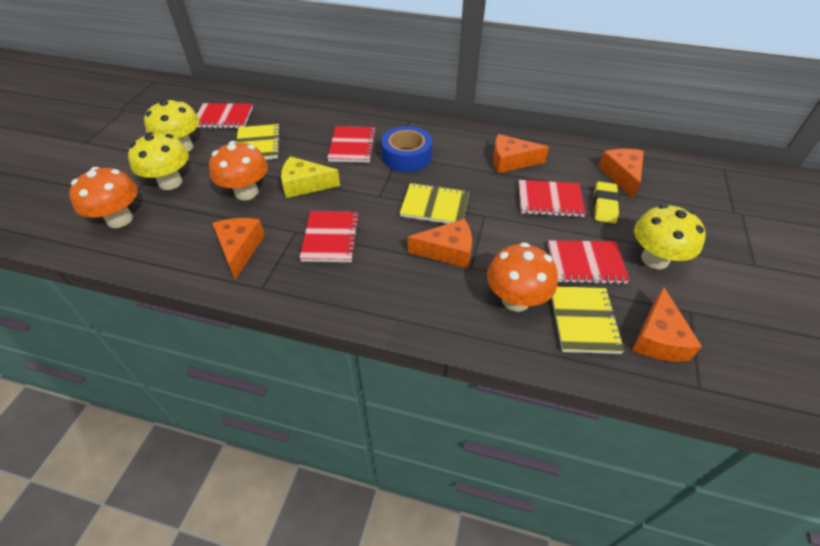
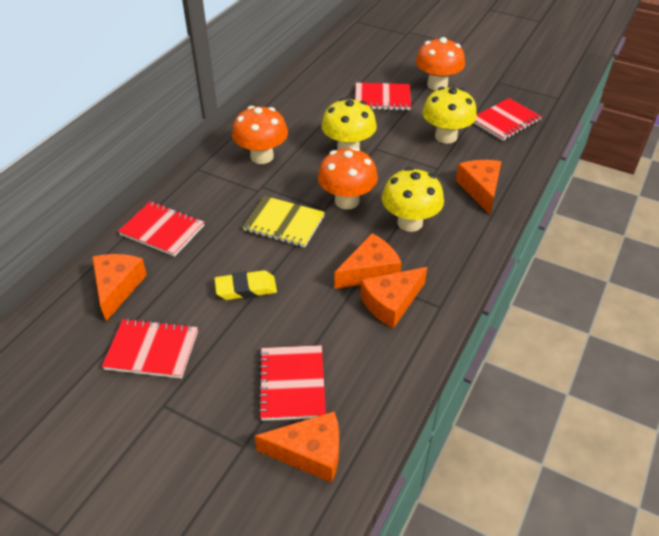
blue tape: [381,126,432,172] = 1 -> none = 0
yellow cheese: [281,156,340,198] = 1 -> none = 0
yellow notebook: [236,124,281,160] [400,183,469,224] [552,287,625,354] = 3 -> [243,196,325,248] = 1

